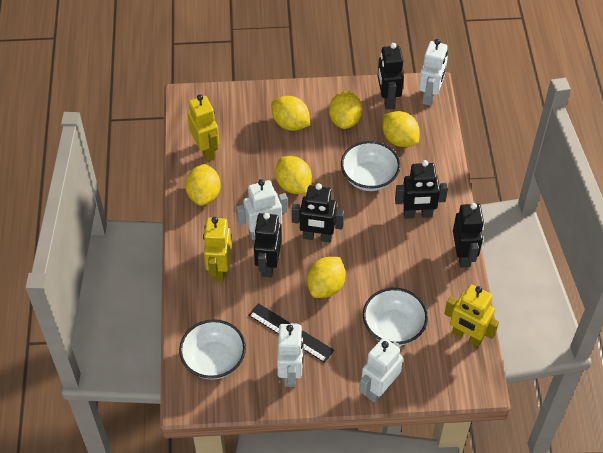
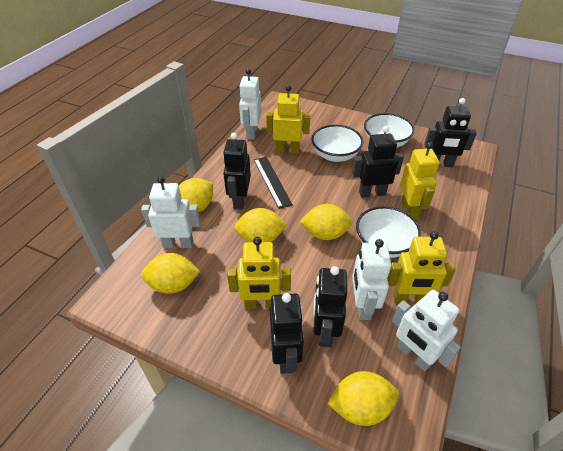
yellow lemon: [185,164,221,206] [271,96,310,131] [275,156,312,194] [307,257,346,298] [329,91,362,129] [382,111,420,147] = 6 -> [141,253,200,294] [179,178,213,212] [234,208,287,242] [300,204,352,240] [327,371,399,426] = 5
yellow robot: [187,94,219,161] [203,217,232,282] [444,284,499,347] = 3 -> [227,237,291,309] [266,85,310,154] [387,231,456,303] [400,142,440,219] = 4

